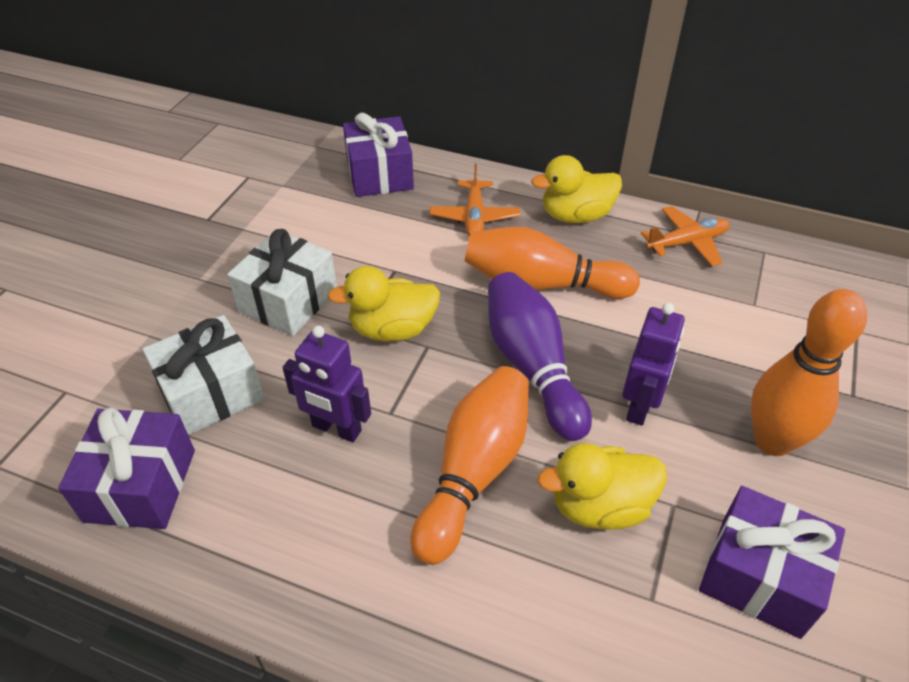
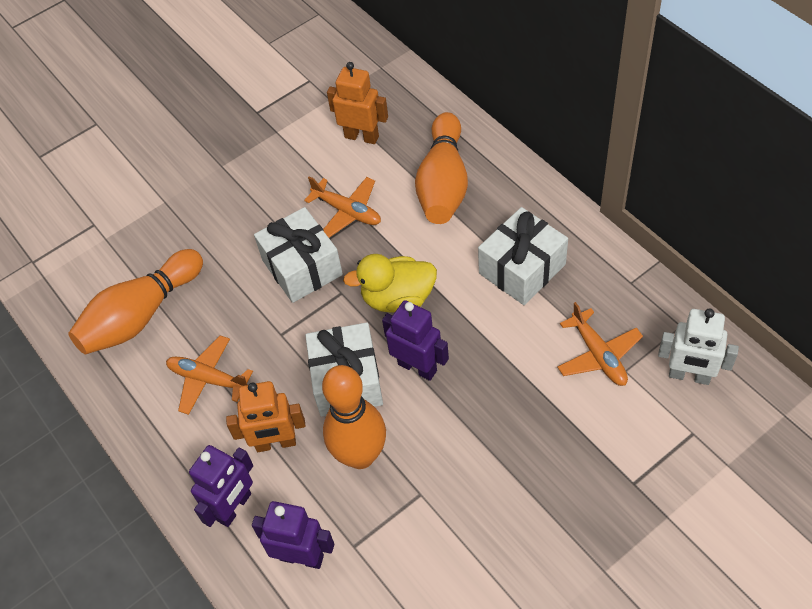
orange plane: [430,164,520,237] [641,206,730,266] = 2 -> [166,336,253,415] [304,176,381,238] [557,302,643,386] = 3
orange robot: none = 0 -> [226,381,305,452] [327,62,388,144] = 2
purple bowling pin: [488,272,592,441] = 1 -> none = 0
purple gift: [58,407,195,529] [343,113,414,197] [699,486,845,639] = 3 -> none = 0
purple robot: [283,326,371,442] [622,303,685,426] = 2 -> [189,445,253,527] [252,501,334,569] [382,300,449,381] = 3
white gift: [142,315,265,435] [227,229,337,336] = 2 -> [254,207,343,303] [305,322,383,417] [478,207,568,305] = 3
white robot: none = 0 -> [658,308,739,385] = 1
yellow duck: [327,266,440,342] [531,155,622,223] [537,443,667,530] = 3 -> [343,254,437,313] = 1

